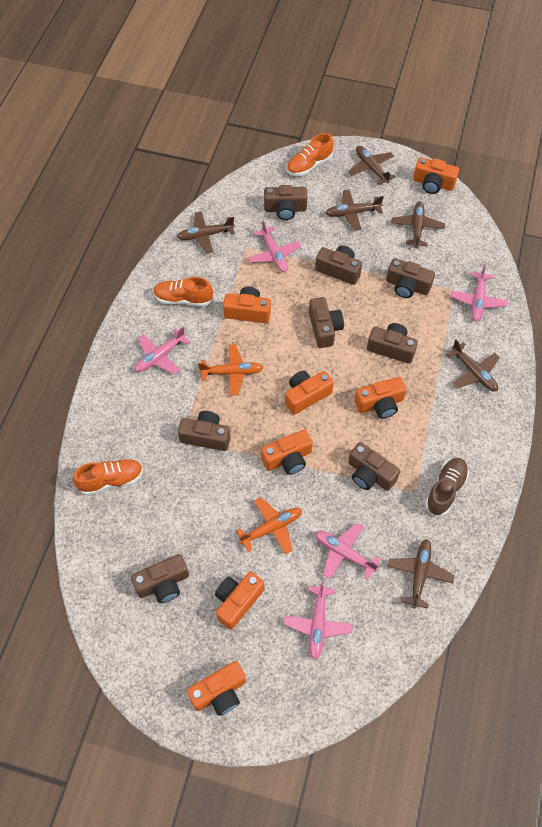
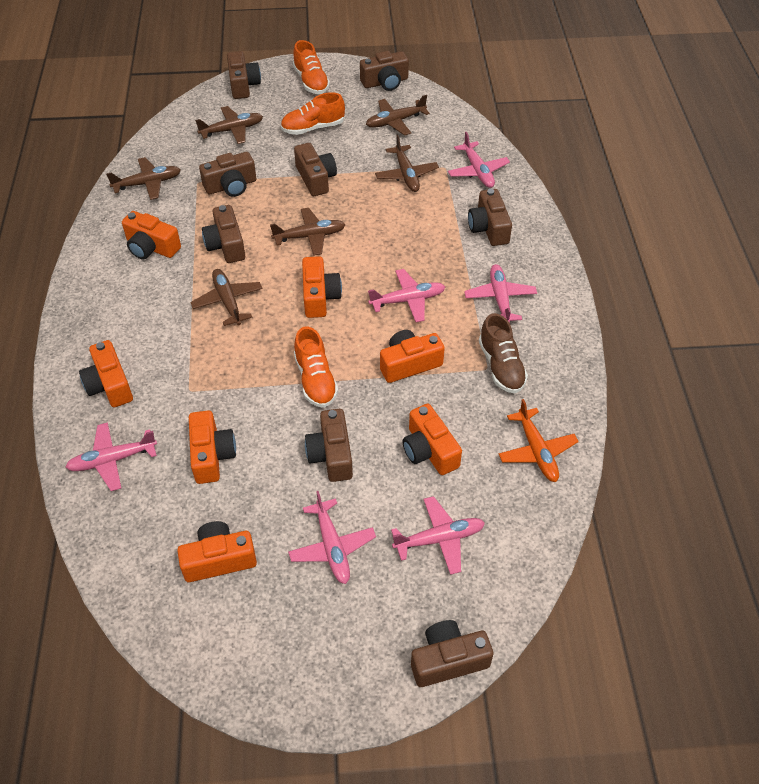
orange plane: [198,344,264,396] [236,497,302,554] = 2 -> [499,399,579,482] = 1
pink plane: [135,327,191,375] [248,220,301,272] [284,581,353,660] [315,523,381,580] [451,264,508,322] = 5 -> [65,422,157,491] [288,491,376,584] [368,269,445,322] [391,496,485,575] [448,132,510,188] [464,264,537,323] = 6

